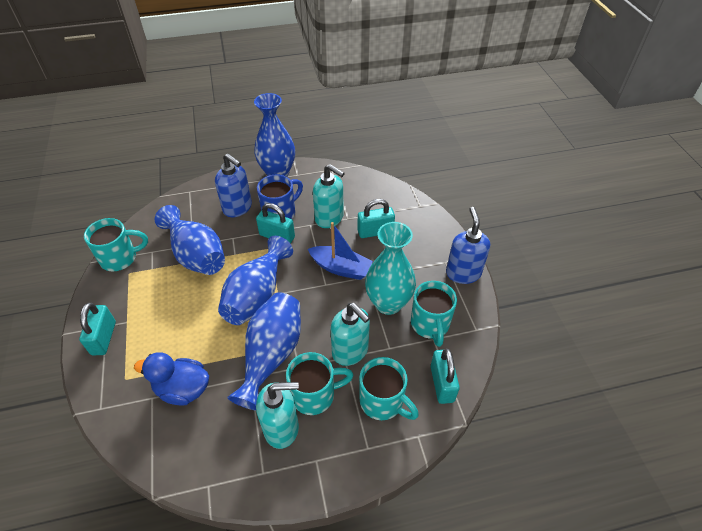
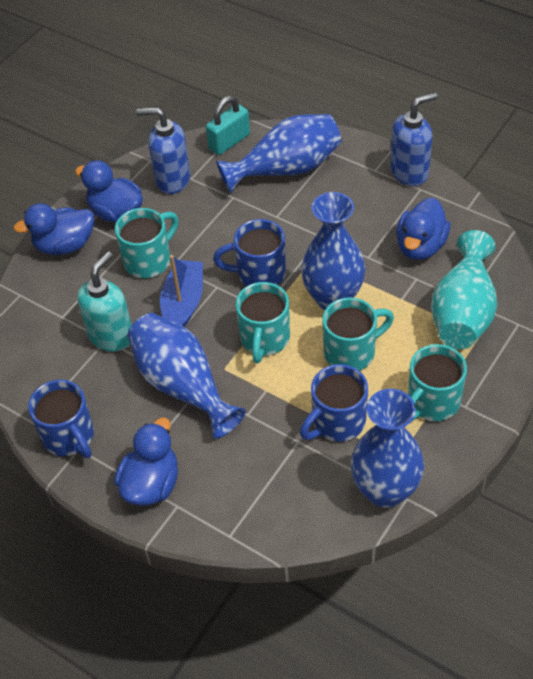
blue duck: [134,352,209,406] = 1 -> [14,203,94,255] [75,160,143,222] [114,418,178,506] [396,198,451,260] = 4
blue mug: [257,175,303,219] = 1 -> [28,379,94,458] [213,219,286,286] [300,364,368,442] = 3
turquoise padlock: [79,303,116,355] [256,203,295,244] [357,199,395,238] [431,349,460,404] = 4 -> [206,96,250,155] = 1
turquoise soap dispenser: [256,382,299,449] [313,164,344,228] [330,303,370,366] = 3 -> [77,251,132,352] = 1

